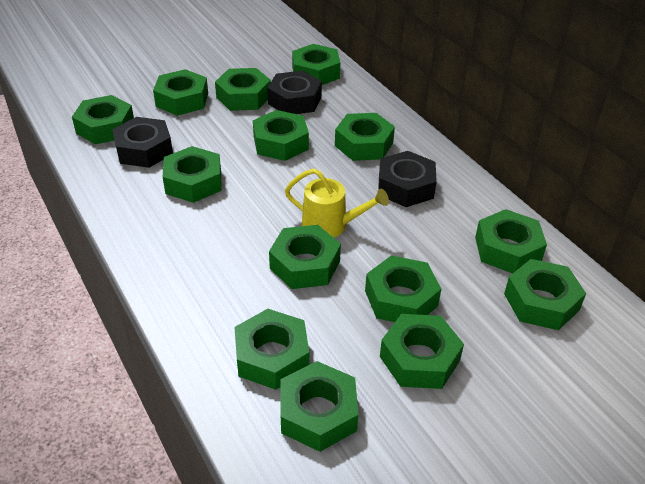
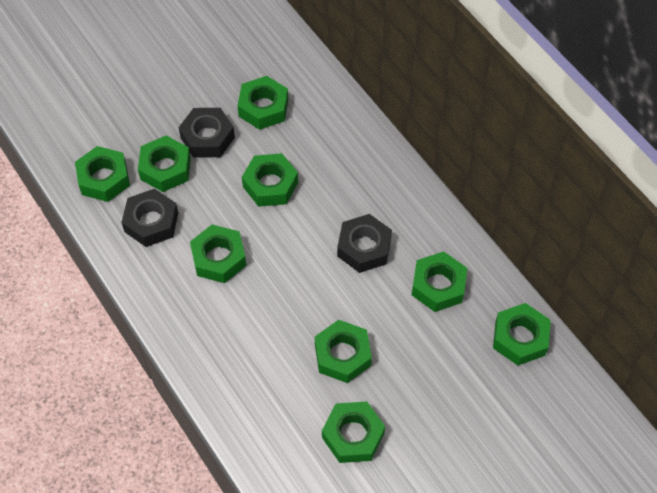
green nut: [72,95,134,144] [153,69,208,116] [163,146,222,203] [215,68,271,111] [235,309,309,390] [253,110,309,161] [269,225,341,289] [281,361,359,452] [292,44,340,85] [335,113,395,161] [365,255,441,322] [380,314,464,389] [475,209,547,274] [504,259,586,330] = 14 -> [75,146,130,202] [138,136,191,192] [190,224,246,283] [237,76,288,130] [242,153,298,207] [315,320,372,383] [322,402,385,463] [412,251,467,312] [493,303,551,366] = 9
yellow watering can: [285,169,389,238] = 1 -> none = 0

